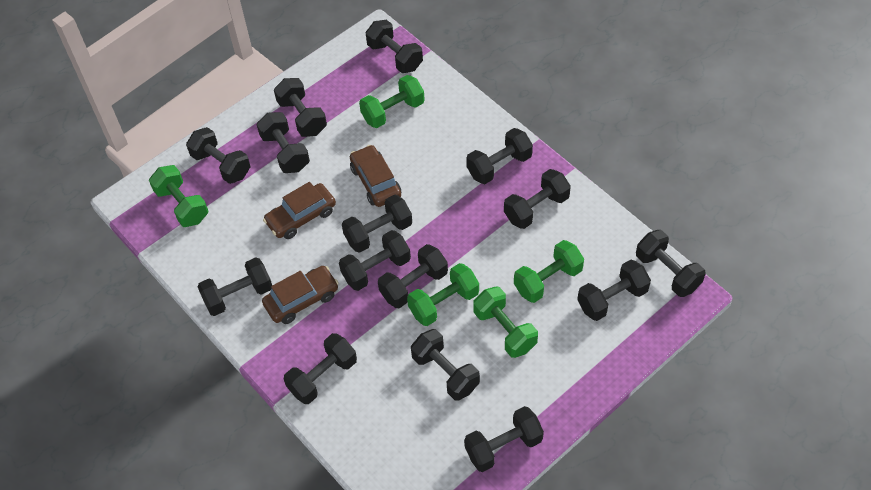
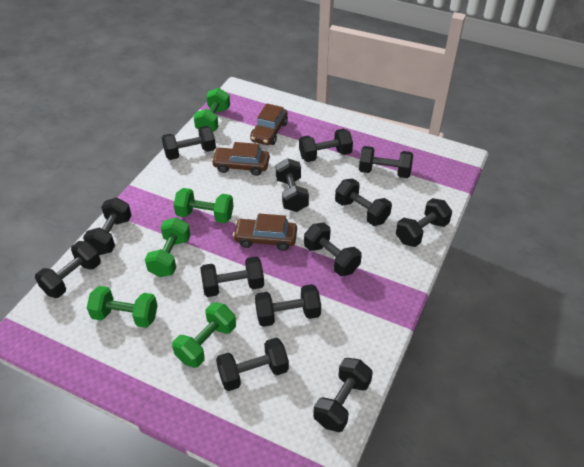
black dumbbell: [186,127,250,184] [197,257,272,316] [256,112,310,173] [274,78,327,137] [284,333,357,404] [339,230,411,291] [342,194,412,253] [366,20,423,73] [378,244,448,308] [411,329,480,400] [464,406,544,472] [466,128,533,184] [504,169,571,229] [577,260,651,321] [636,230,705,297] = 15 -> [35,241,101,298] [83,198,132,255] [161,126,216,160] [200,256,264,297] [216,338,289,391] [255,284,321,327] [276,158,309,212] [299,129,353,162] [304,223,362,276] [313,358,373,432] [335,178,392,226] [359,146,413,178] [396,198,452,247] = 13

